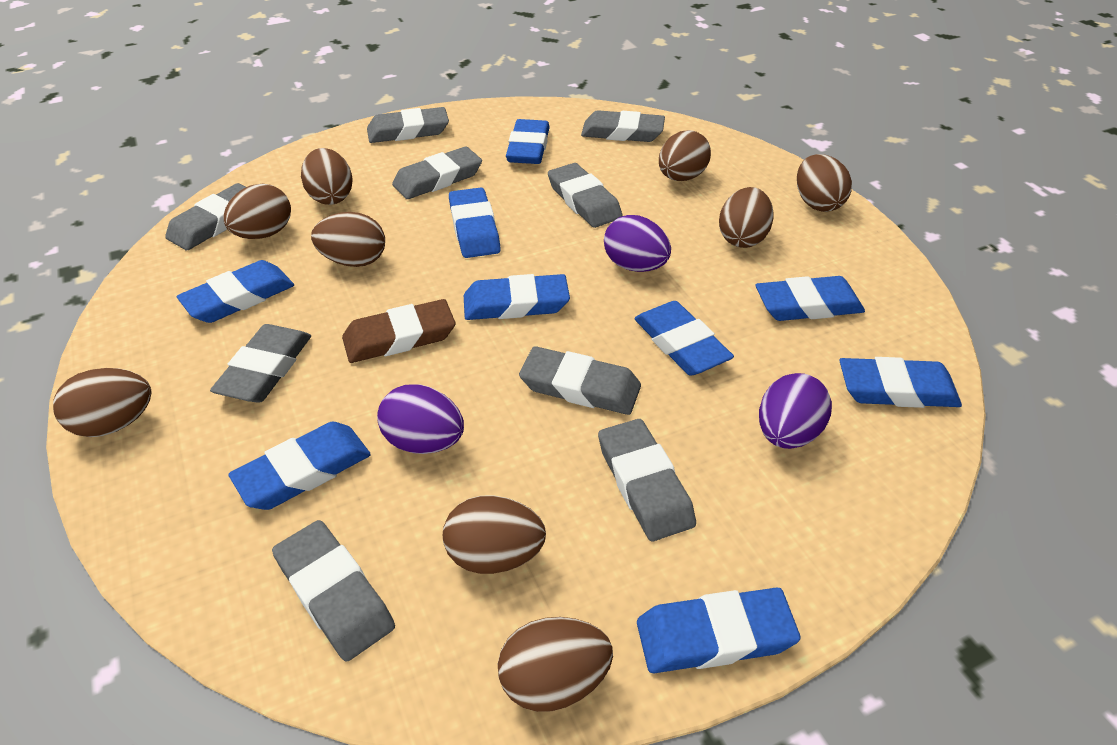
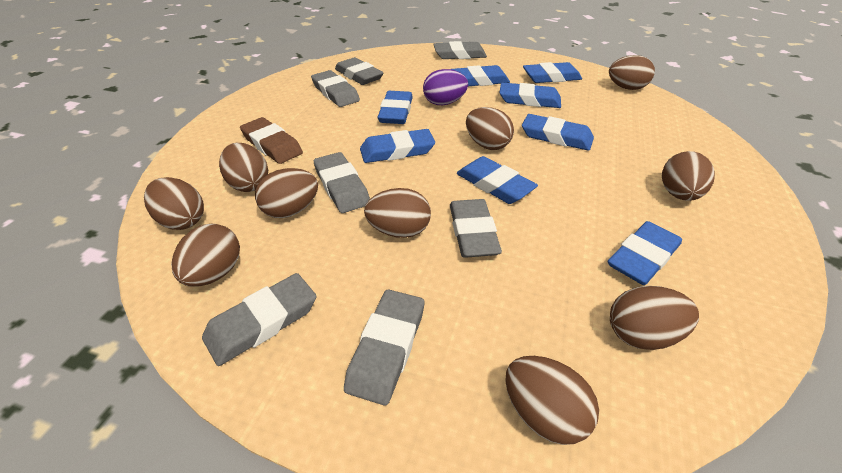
blue eraser: [177,260,294,323] [228,422,371,510] [449,188,501,258] [464,274,570,320] [506,119,550,164] [634,301,734,375] [637,587,801,673] [755,276,865,321] [839,357,962,408] = 9 -> [360,129,435,163] [378,91,413,124] [451,65,510,86] [457,156,538,204] [499,83,561,108] [522,114,594,151] [523,62,582,83] [608,221,682,285] = 8
brown egg: [53,368,151,437] [223,184,291,239] [301,148,353,205] [311,212,385,267] [443,495,546,574] [498,617,613,712] [659,130,711,181] [719,187,774,248] [797,154,852,212] = 9 -> [144,177,204,230] [171,224,240,287] [219,143,268,192] [255,168,318,218] [364,188,431,238] [466,107,514,150] [505,356,599,445] [609,55,655,90] [610,286,699,350] [662,151,715,201] = 10
grey eraser: [165,183,246,250] [210,324,311,403] [272,520,395,662] [367,107,449,143] [392,147,482,199] [519,346,641,415] [548,163,623,228] [581,110,665,142] [598,419,696,541] = 9 -> [202,273,317,366] [311,70,360,107] [314,152,370,213] [335,57,383,85] [344,290,424,405] [433,41,487,59] [450,199,502,258] = 7
purple egg: [377,384,464,454] [604,215,671,272] [759,373,832,449] = 3 -> [423,69,468,105] = 1

